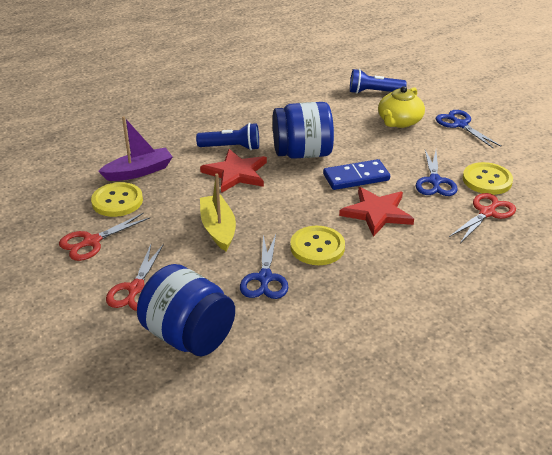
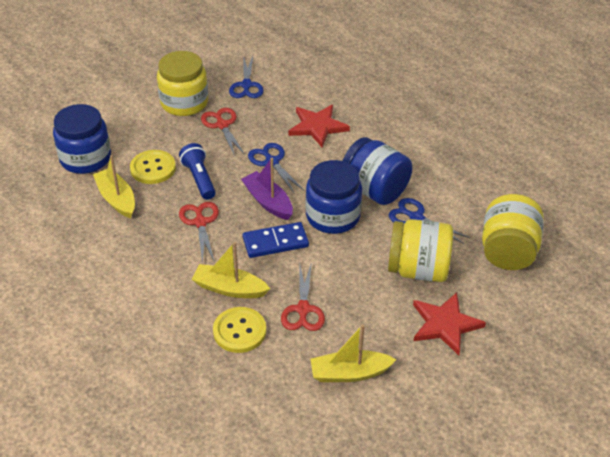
blue flashlight: [196,123,259,150] [350,69,407,94] = 2 -> [179,143,216,200] = 1
blue jar: [137,264,235,357] [273,102,334,159] = 2 -> [53,104,111,174] [306,160,362,234] [343,137,412,205] = 3
yellow boat: [200,174,236,251] = 1 -> [93,155,135,219] [192,242,270,298] [310,325,397,382] = 3
yellow button: [91,182,143,217] [290,226,345,265] [463,162,513,195] = 3 -> [130,150,176,184] [213,307,266,353] = 2
yellow jar: none = 0 -> [157,51,208,116] [388,219,453,282] [482,194,544,270] = 3
yellow teapot: [378,86,425,128] = 1 -> none = 0

